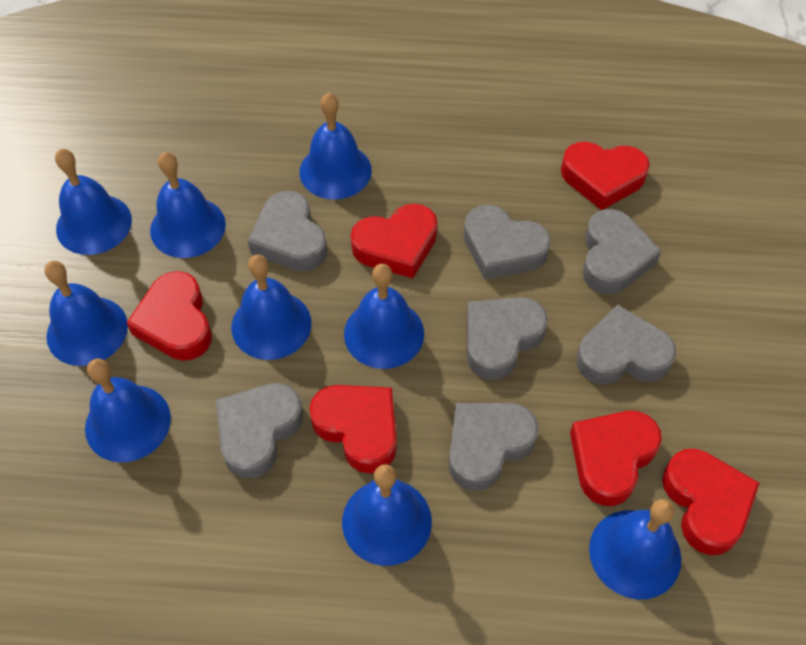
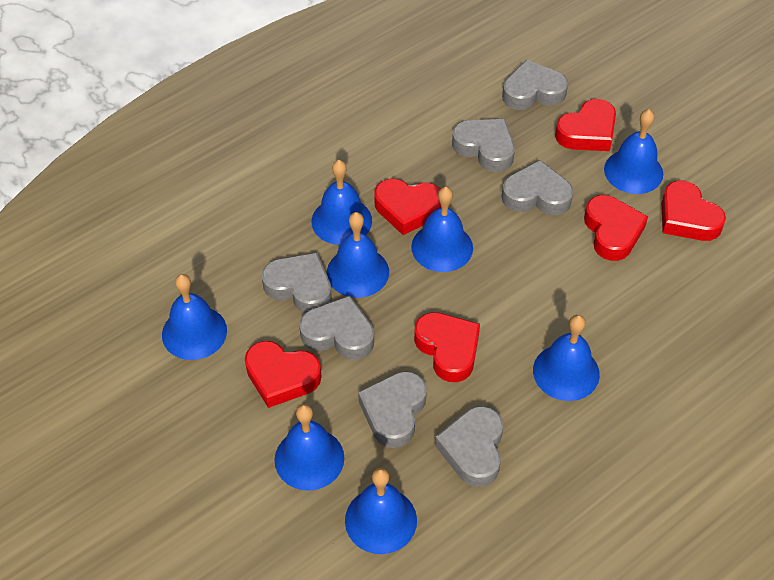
blue bell: [45,261,128,366] [55,149,132,255] [85,358,171,462] [150,152,226,258] [231,255,311,360] [300,93,372,199] [342,464,432,566] [344,264,424,369] [589,499,681,599] = 9 -> [162,274,227,360] [274,404,344,491] [311,160,372,245] [327,212,389,298] [345,468,417,554] [411,187,473,272] [533,315,600,401] [604,109,663,194] = 8

